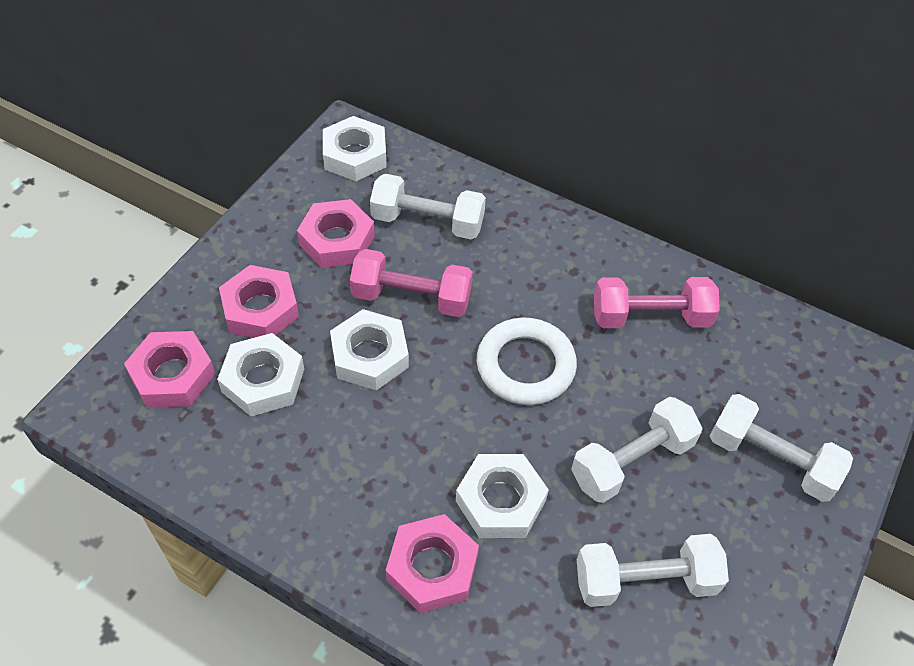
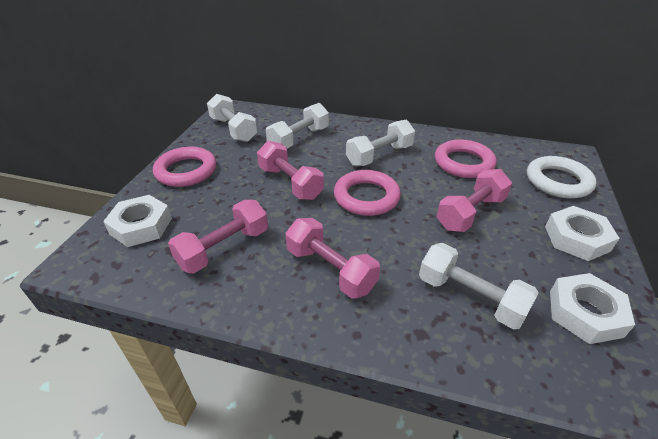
pink dumbbell: [350,249,473,317] [594,277,720,328] = 2 -> [168,200,268,273] [257,141,324,200] [285,218,380,299] [437,169,512,232] = 4
pink nut: [124,331,215,408] [219,265,299,338] [297,199,375,268] [386,514,479,613] = 4 -> none = 0
pink ring: none = 0 -> [153,147,216,187] [334,170,401,216] [435,139,497,178] = 3
white nut: [217,333,304,416] [323,116,387,181] [330,309,409,391] [456,454,549,538] = 4 -> [103,195,172,247] [545,206,620,261] [550,273,635,344] = 3

